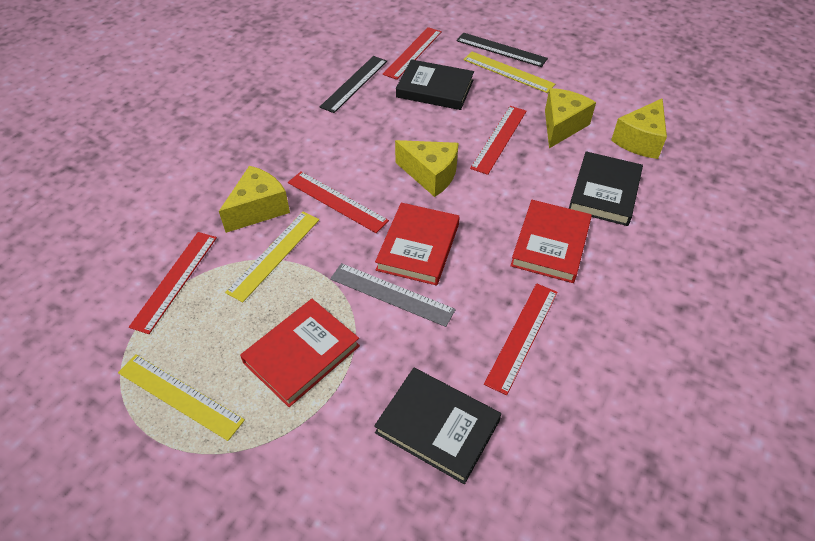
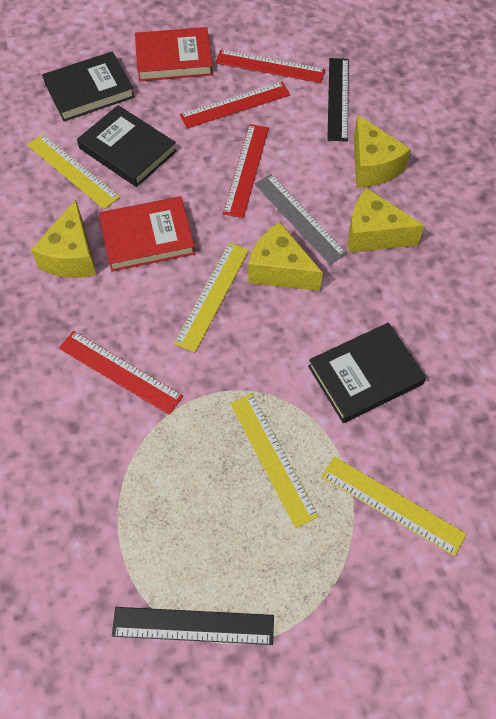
red book: [240,299,360,407] [375,203,460,286] [510,200,592,283] = 3 -> [99,196,195,272] [135,27,213,81] = 2
red ruler: [129,232,217,334] [288,171,389,233] [383,27,442,80] [470,106,527,175] [484,283,558,395] = 5 -> [59,331,183,415] [180,82,290,128] [215,50,325,83] [223,124,269,218] = 4
yellow ruler: [118,355,245,441] [225,212,319,302] [463,51,555,93] = 3 -> [27,134,120,209] [174,243,249,352] [230,393,319,528] [322,456,466,556] = 4

